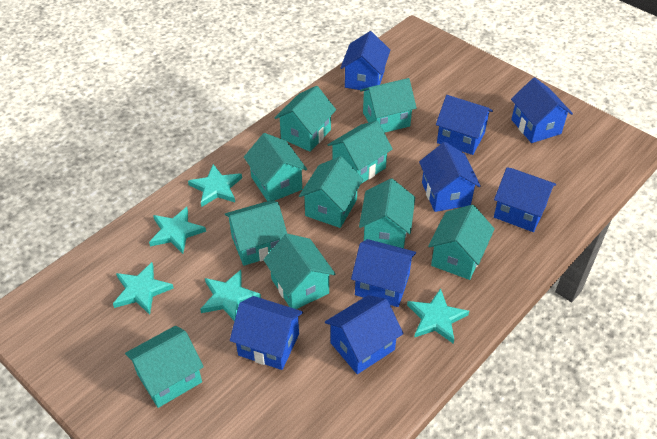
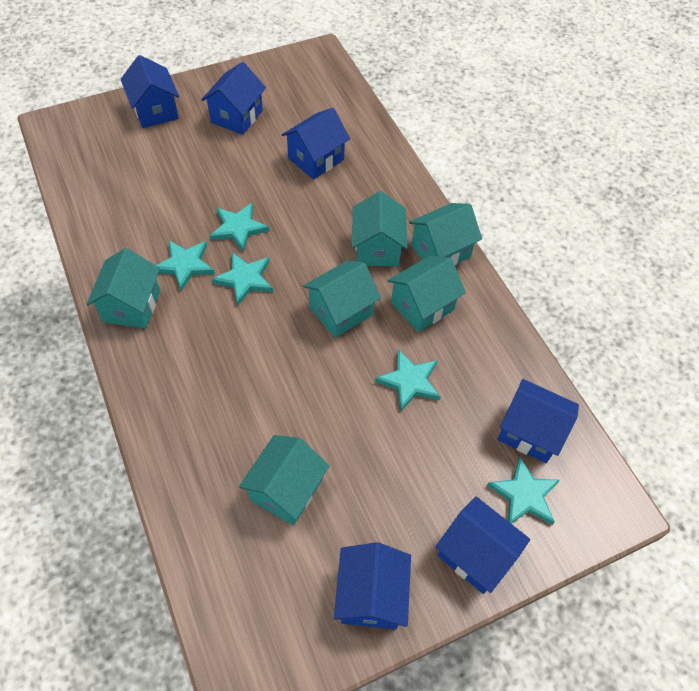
blue house: [230,296,303,370] [325,295,403,374] [340,31,390,91] [351,239,416,307] [419,142,481,212] [436,95,493,155] [494,167,556,232] [511,77,573,143] = 8 -> [121,55,179,128] [201,62,266,135] [282,108,350,179] [334,542,411,629] [436,497,530,594] [498,379,579,463] = 6
turquoise house: [125,326,204,408] [225,200,287,266] [244,133,307,201] [263,234,335,309] [275,86,336,152] [299,156,363,228] [328,121,393,184] [359,178,415,248] [360,78,417,133] [428,205,495,280] = 10 -> [87,248,160,329] [239,435,329,526] [303,260,381,338] [352,191,407,266] [388,256,466,332] [409,203,482,265] = 6

